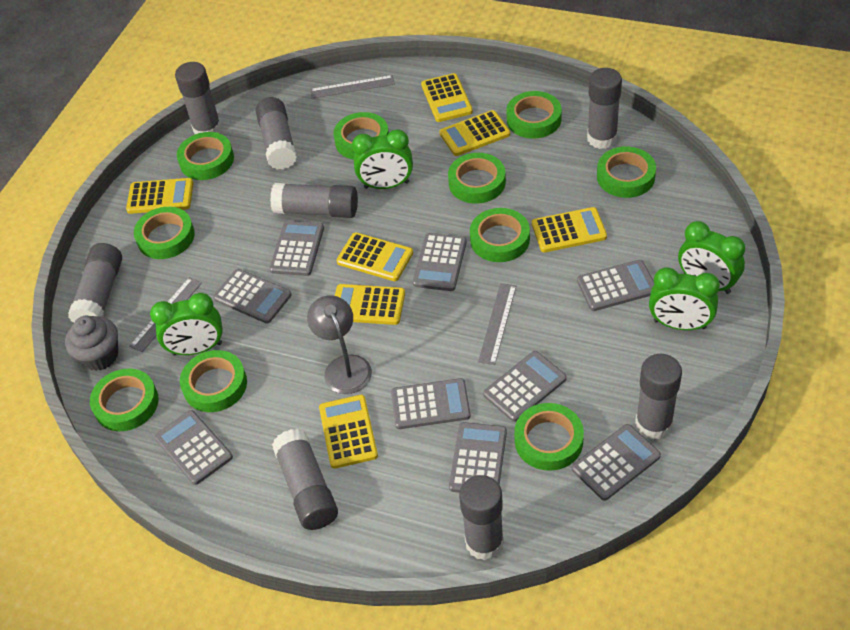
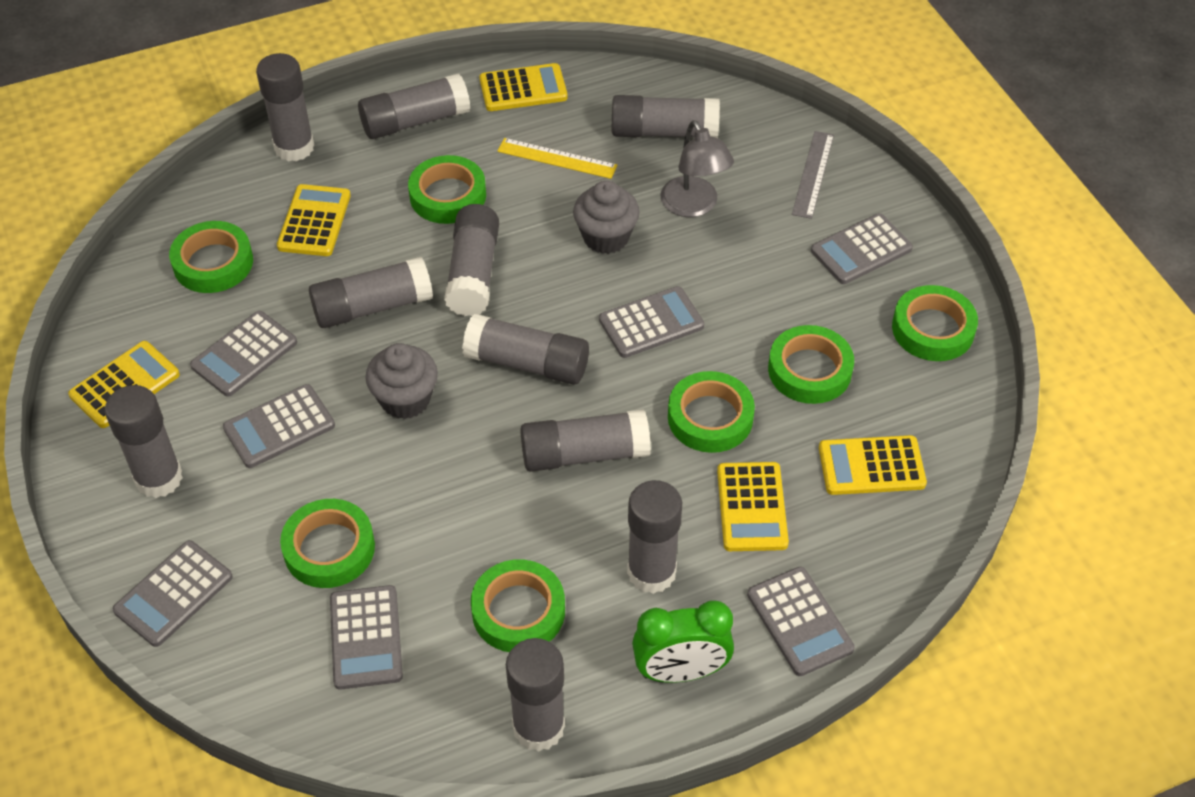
green clock: [150,293,223,355] [352,129,413,189] [649,267,720,330] [678,221,745,294] = 4 -> [632,601,734,683] = 1
green tape: [90,369,159,431] [134,207,195,259] [177,132,234,180] [180,350,247,412] [333,112,389,160] [448,153,506,204] [470,208,530,262] [506,91,562,139] [514,403,584,471] [597,146,656,198] = 10 -> [169,221,253,293] [280,499,375,588] [408,155,486,224] [471,559,565,652] [668,371,755,453] [768,325,854,404] [892,285,978,361] = 7
grey calculator: [154,410,233,485] [213,269,292,324] [269,221,324,276] [391,378,471,429] [412,233,467,291] [449,422,507,492] [483,351,567,422] [572,424,661,501] [577,260,654,311] = 9 -> [112,540,233,647] [190,311,297,397] [223,384,335,468] [330,585,403,690] [599,286,704,358] [747,567,855,676] [811,213,913,284] = 7
grey cupcake: [65,316,118,371] = 1 -> [365,343,438,419] [573,181,640,254] = 2
grey glue stick: [68,243,122,323] [175,62,222,134] [256,97,297,170] [270,183,358,218] [272,429,338,530] [459,475,504,561] [587,68,622,149] [635,354,682,440] = 8 -> [105,385,183,498] [256,53,314,162] [309,257,433,328] [358,73,470,139] [444,204,499,316] [462,314,589,385] [506,638,565,752] [520,409,651,472] [612,95,720,138] [627,480,682,594] = 10
grey ruler: [129,277,202,352] [310,75,395,99] [478,283,516,365] = 3 -> [792,131,834,219] = 1
yellow calculator: [126,178,193,214] [319,395,378,469] [335,284,405,325] [337,232,413,281] [421,73,473,122] [439,110,510,156] [532,207,607,252] = 7 -> [68,341,180,428] [277,184,351,256] [479,63,568,111] [717,462,789,551] [819,435,927,495] = 5
yellow ruler: none = 0 -> [497,138,618,179] = 1

